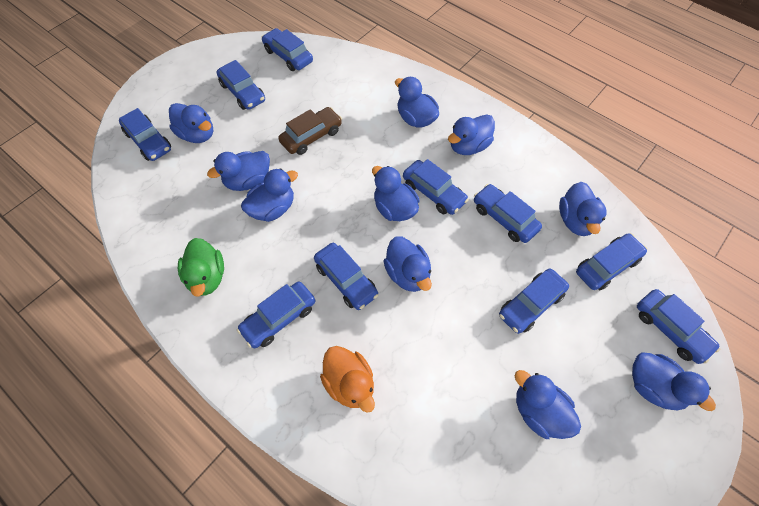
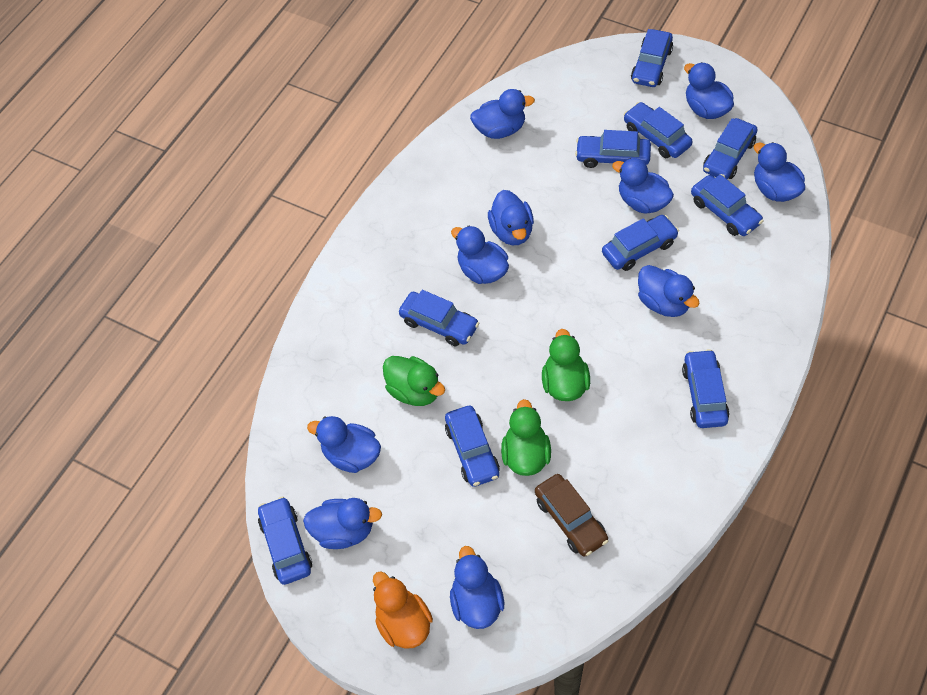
green duck: [178,238,224,297] = 1 -> [383,356,445,406] [501,399,551,476] [542,329,590,401] = 3

